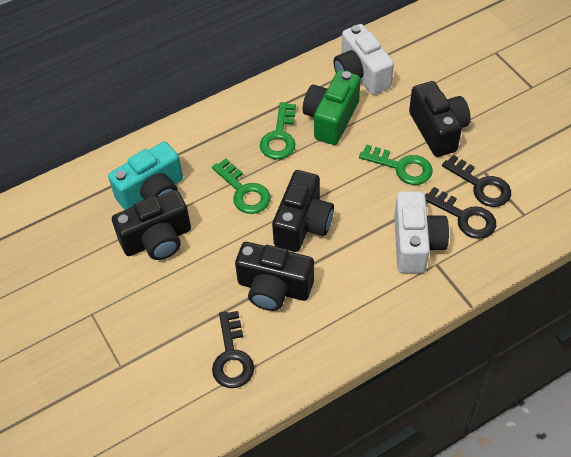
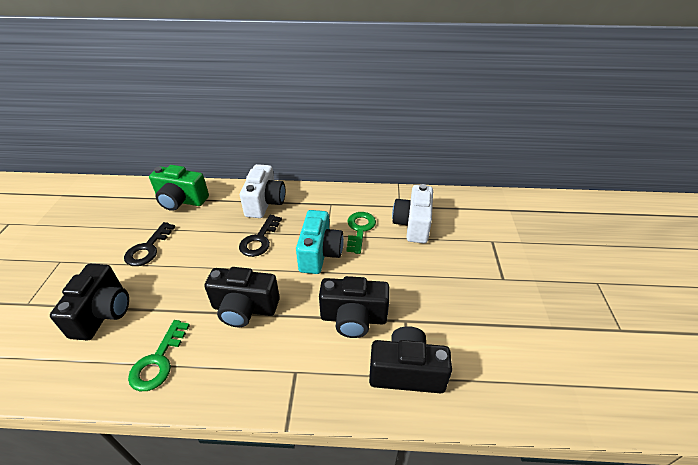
black key: [212,311,254,388] [425,187,496,239] [442,155,511,207] = 3 -> [124,222,175,266] [239,215,282,257] = 2
green key: [212,159,271,214] [260,102,296,159] [359,144,433,185] = 3 -> [128,320,190,391] [346,212,376,254] = 2

